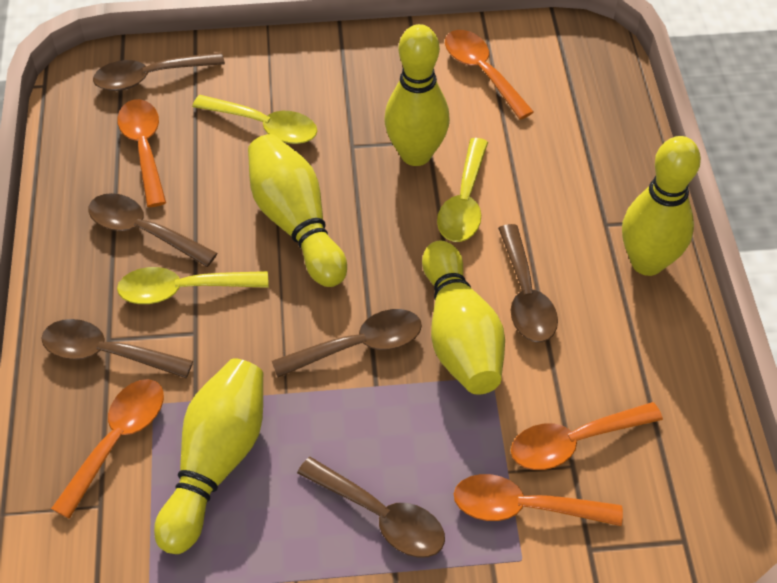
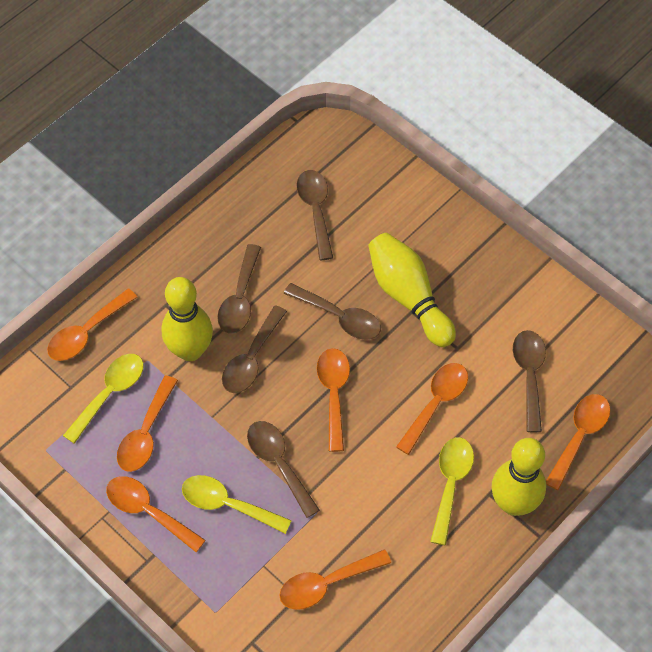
orange spoon: [51,379,164,519] [117,99,166,207] [445,30,534,120] [454,474,623,526] [511,402,663,470] = 5 -> [47,288,137,361] [106,476,206,552] [117,375,178,472] [279,549,391,610] [317,348,350,452] [396,363,468,455] [546,394,610,490] = 7
yellow bowling pin: [154,358,263,554] [248,134,347,287] [384,24,450,166] [422,241,505,395] [622,136,701,276] = 5 -> [161,277,213,361] [368,233,456,347] [492,438,546,516] = 3

